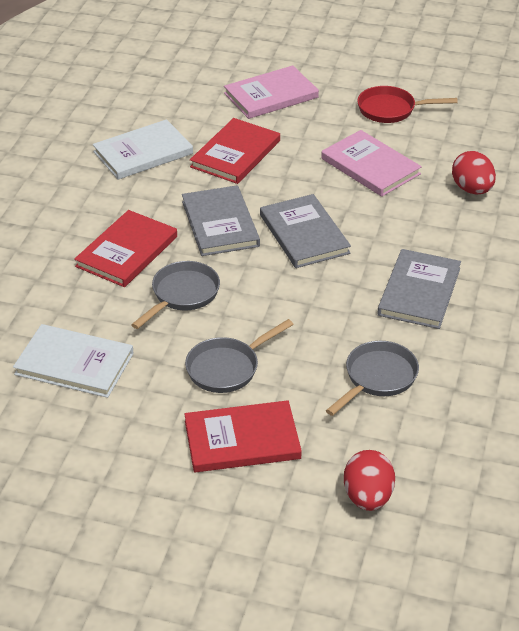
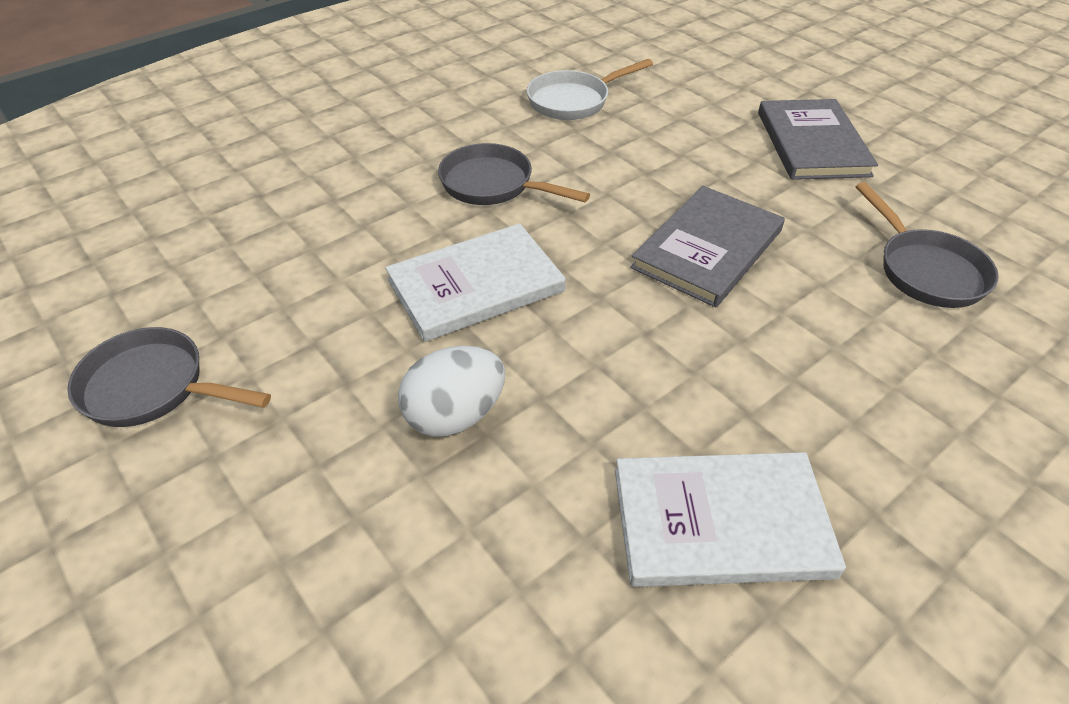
grey book: [182,185,260,256] [260,194,351,268] [377,249,461,329] = 3 -> [630,186,785,308] [758,99,878,180] = 2
pink book: [224,65,319,119] [321,130,422,197] = 2 -> none = 0
red book: [74,210,177,287] [184,400,302,472] [190,118,280,184] = 3 -> none = 0
red egg: [344,450,395,511] [452,151,496,195] = 2 -> none = 0
red pan: [357,86,458,123] = 1 -> none = 0
white egg: none = 0 -> [398,346,505,437] = 1
white pan: none = 0 -> [527,59,653,120] = 1

